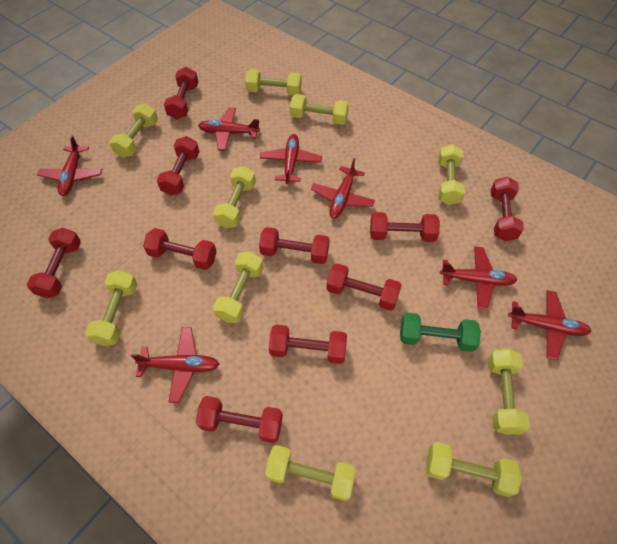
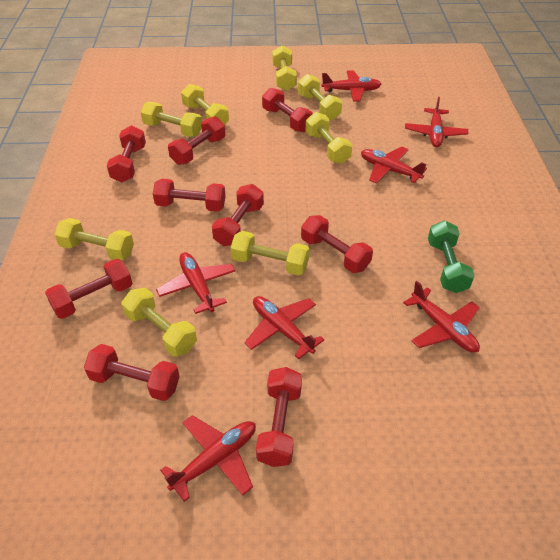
red dumbbell: [27,228,81,298] [143,228,217,270] [157,136,199,196] [164,67,198,120] [196,396,283,443] [259,227,330,264] [269,325,347,364] [326,263,401,311] [370,212,440,242] [491,177,524,241] = 10 -> [45,259,132,319] [84,344,180,401] [107,125,146,182] [153,179,226,212] [168,117,225,165] [212,184,264,246] [256,367,302,467] [262,88,313,132] [301,215,373,273] = 9
yellow dumbbell: [85,270,138,346] [109,103,158,158] [213,166,256,228] [213,252,263,323] [245,69,302,96] [265,445,356,501] [290,94,349,125] [426,442,522,497] [438,144,465,205] [488,349,530,435] = 10 -> [54,218,134,260] [122,288,197,357] [141,102,202,137] [181,84,229,125] [231,231,310,276] [272,46,297,91] [298,74,342,120] [306,112,352,164] = 8

